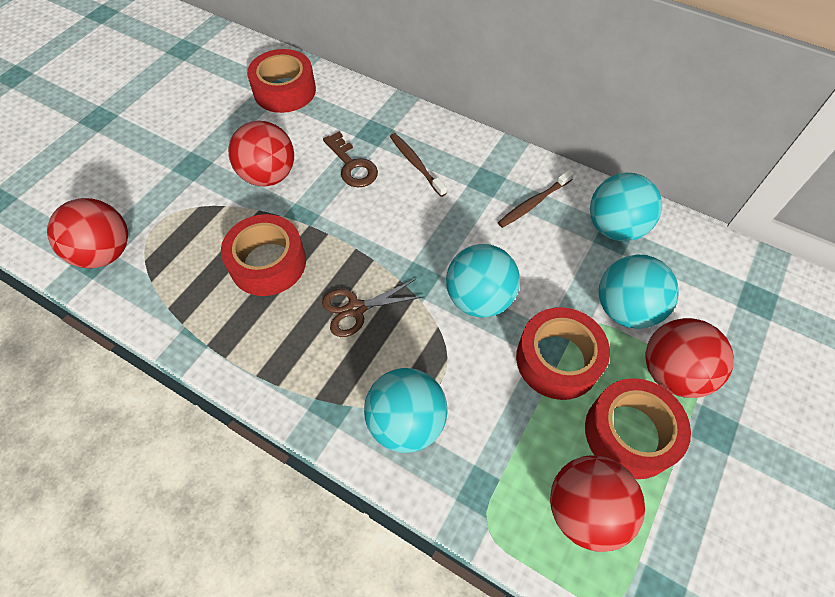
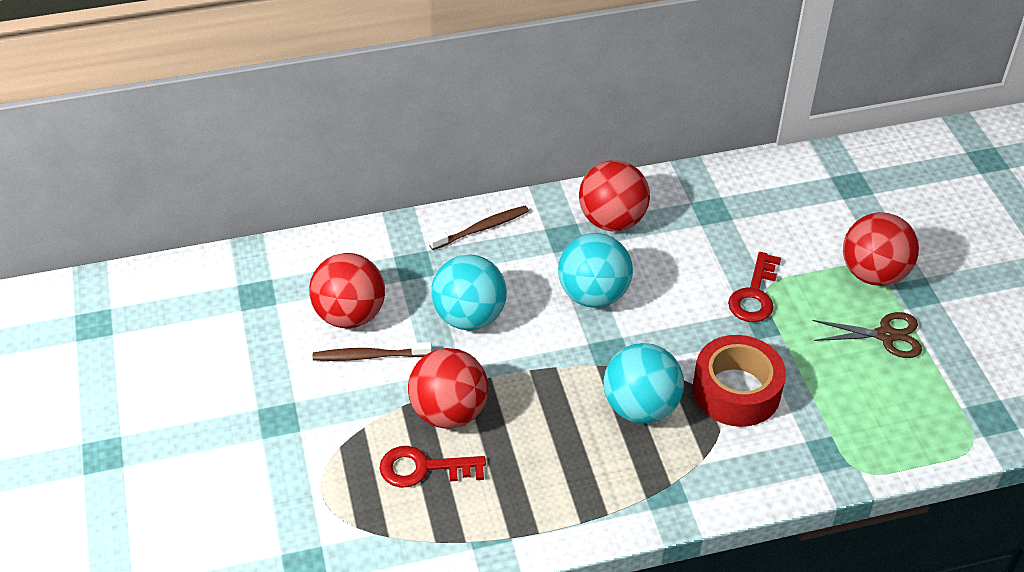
brown key: [323,132,378,187] = 1 -> none = 0
red key: none = 0 -> [380,446,486,488] [728,252,781,322] = 2
red tape: [221,214,306,296] [247,49,316,113] [516,307,610,400] [585,378,691,479] = 4 -> [693,335,786,427] = 1
turquoise ball: [364,368,448,453] [446,244,520,317] [590,173,662,241] [599,255,679,329] = 4 -> [431,255,507,330] [558,233,633,308] [604,343,684,423] = 3

